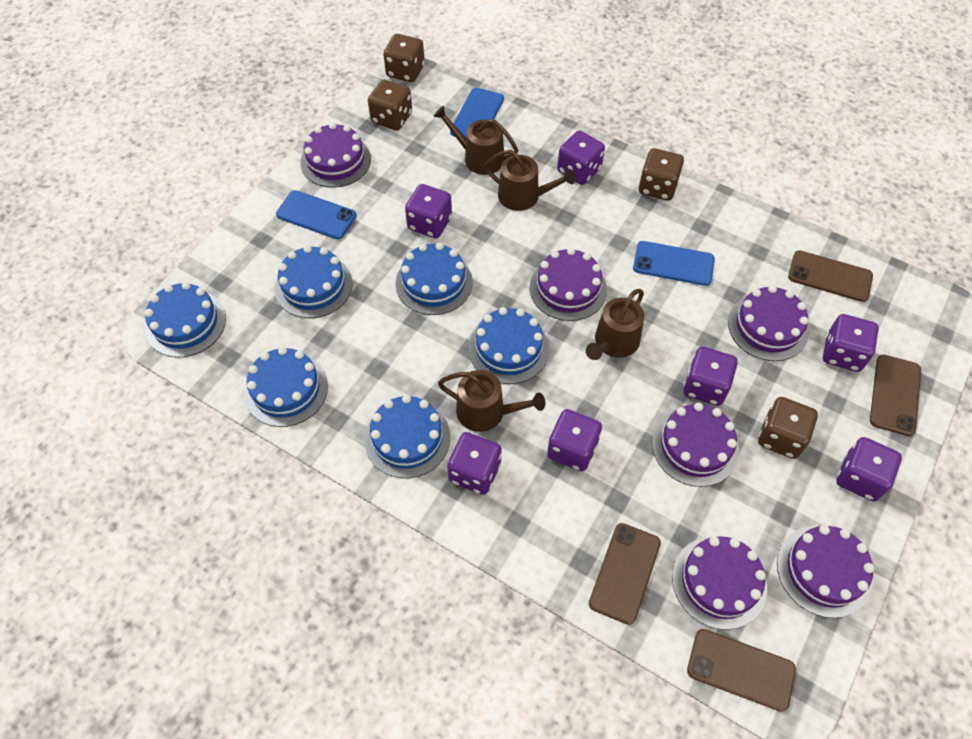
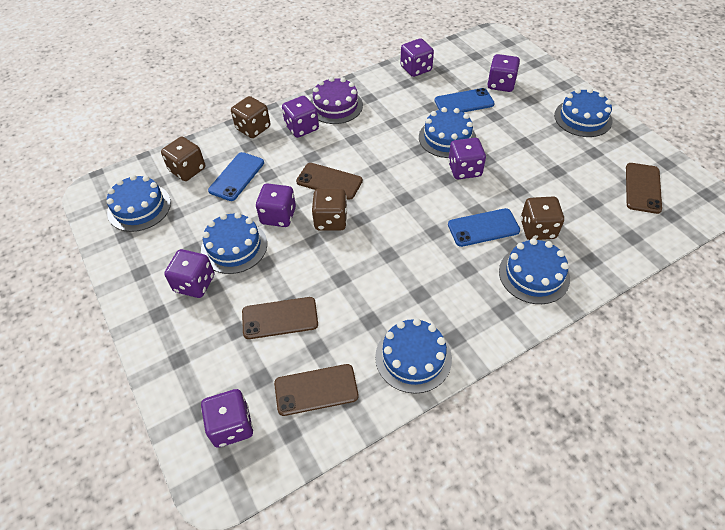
brown watering can: [433,106,518,175] [438,370,545,432] [484,150,575,211] [586,289,644,360] = 4 -> none = 0
purple cake: [300,122,371,188] [529,248,607,321] [652,402,739,487] [672,536,767,630] [728,285,809,361] [777,525,875,618] = 6 -> [311,77,363,124] = 1

